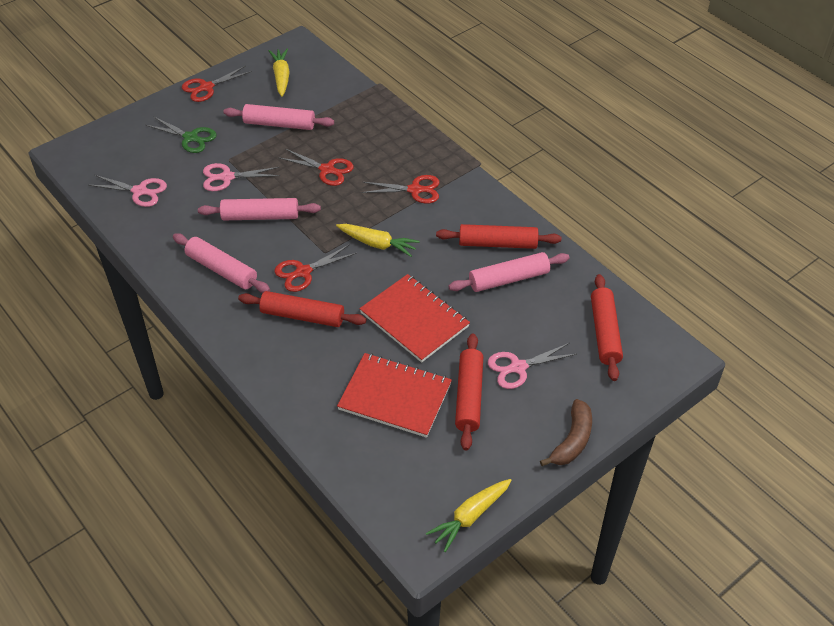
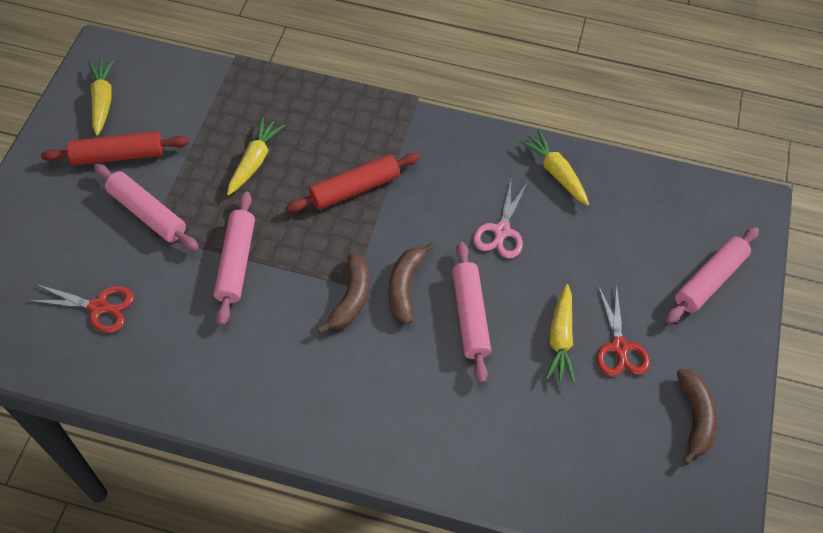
brown banana: [540,399,592,466] = 1 -> [317,253,369,333] [388,243,434,324] [677,369,717,465] = 3
green scissors: [146,116,217,153] = 1 -> none = 0
pink scissors: [88,175,167,207] [203,163,280,191] [488,343,577,389] = 3 -> [473,180,528,259] = 1
red notebook: [337,353,452,438] [359,274,470,363] = 2 -> none = 0
red rolling pin: [238,291,366,327] [436,224,561,249] [455,333,483,451] [591,274,623,381] = 4 -> [41,132,189,165] [287,153,420,212] = 2
red scissors: [182,66,252,102] [274,245,357,292] [279,149,354,186] [361,175,440,203] = 4 -> [28,284,134,333] [597,284,650,376] = 2
yellow carrot: [269,48,290,97] [336,224,420,257] [426,479,512,552] = 3 -> [89,59,114,136] [227,117,285,195] [519,130,589,206] [545,284,575,383] = 4

